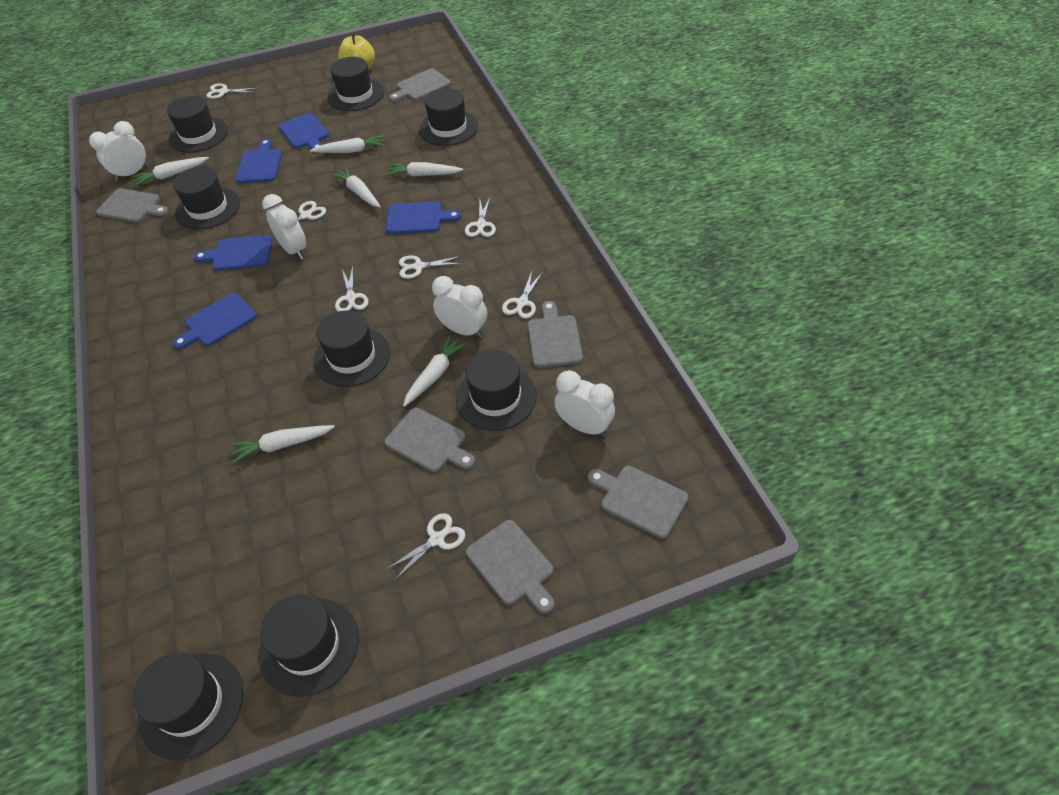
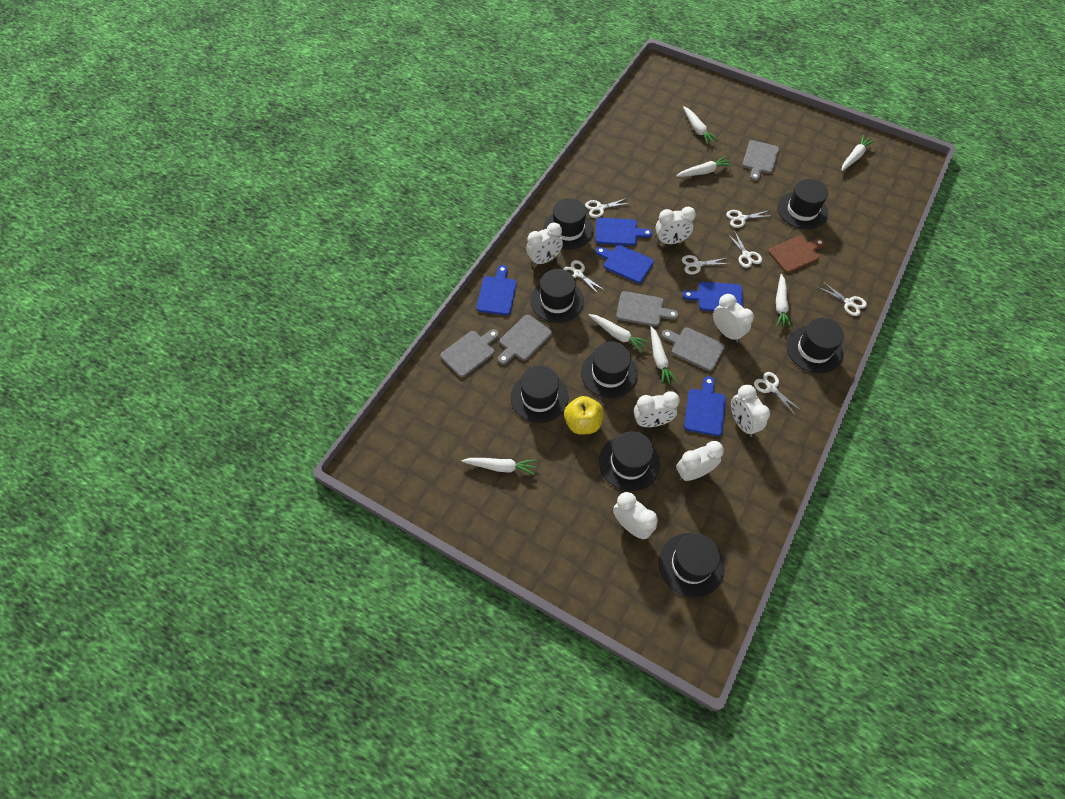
brown cutting board: none = 0 -> [768,236,825,273] = 1
grey cutting board: [96,188,169,222] [385,408,475,472] [389,69,451,101] [466,520,554,614] [528,301,583,368] [588,466,688,538] = 6 -> [440,329,499,377] [498,315,552,365] [616,291,678,327] [662,328,725,371] [742,140,779,181] = 5
white carrot: [132,157,209,186] [231,425,335,463] [310,135,385,153] [331,167,381,208] [386,162,463,177] [403,336,467,407] = 6 -> [461,458,537,475] [589,314,650,353] [651,326,677,385] [676,156,732,177] [683,106,718,145] [776,274,792,328] [841,135,875,171] = 7
white clock: [89,121,148,181] [262,194,306,259] [432,276,487,338] [554,370,615,436] = 4 -> [526,223,563,266] [613,492,658,539] [634,391,680,427] [655,207,696,244] [676,441,724,481] [713,294,754,342] [731,385,770,437] = 7

